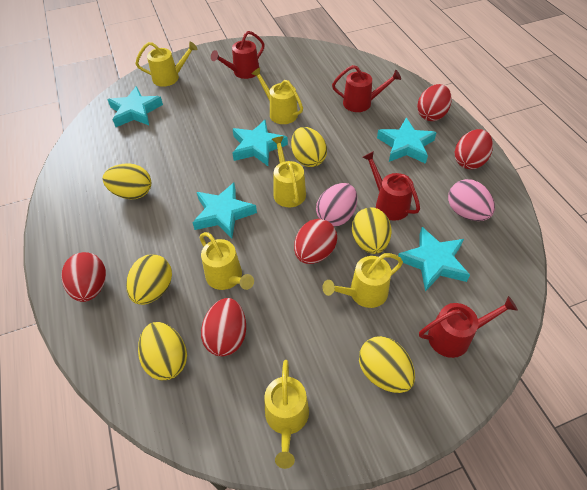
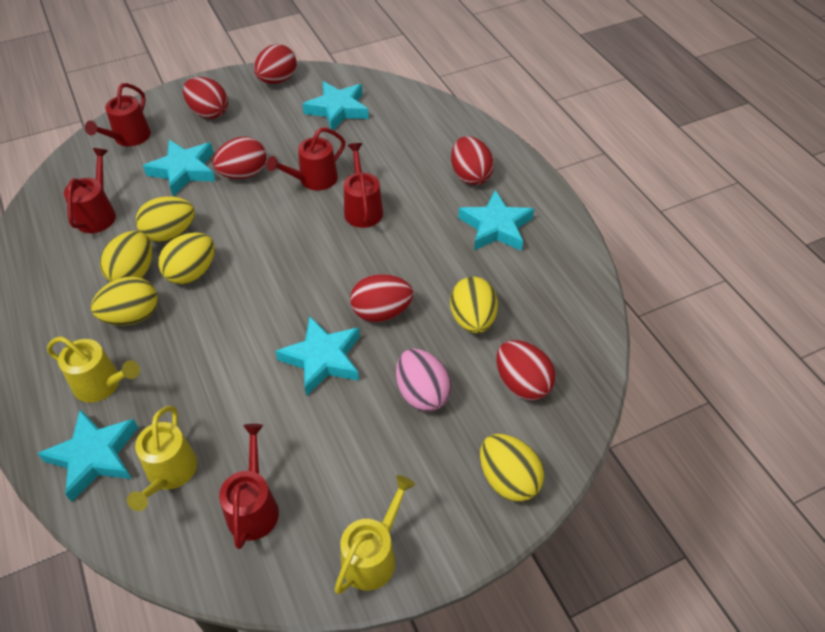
pink egg: [316,183,357,227] [448,179,495,221] = 2 -> [396,349,451,412] = 1
red egg: [61,252,106,302] [201,298,246,356] [294,219,337,264] [417,84,452,121] [455,129,493,169] = 5 -> [183,77,228,119] [213,137,266,179] [254,44,297,84] [350,274,413,322] [451,136,494,185] [496,340,556,400] = 6
red watering can: [211,31,265,79] [332,65,401,112] [363,151,420,221] [419,296,518,358] = 4 -> [64,148,116,233] [85,83,151,146] [219,424,279,549] [267,127,345,191] [344,143,383,228] = 5
yellow watering can: [136,41,198,87] [200,232,254,290] [251,67,303,124] [264,360,309,469] [272,136,306,207] [322,253,403,308] = 6 -> [47,337,140,403] [127,406,197,511] [335,475,415,594] = 3

